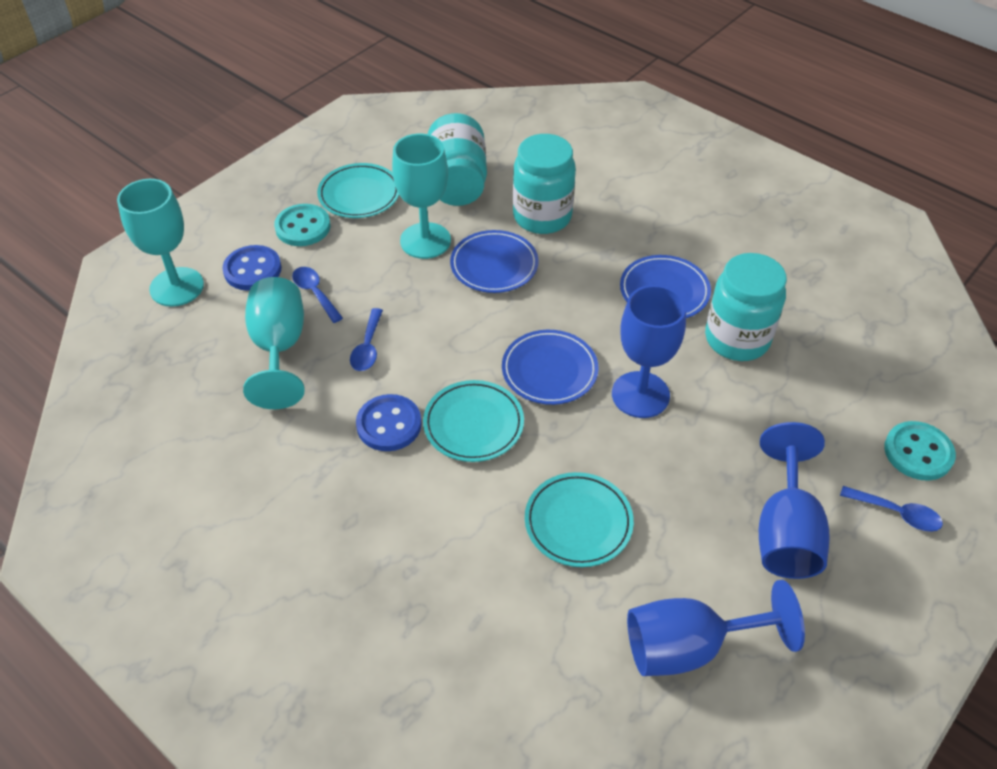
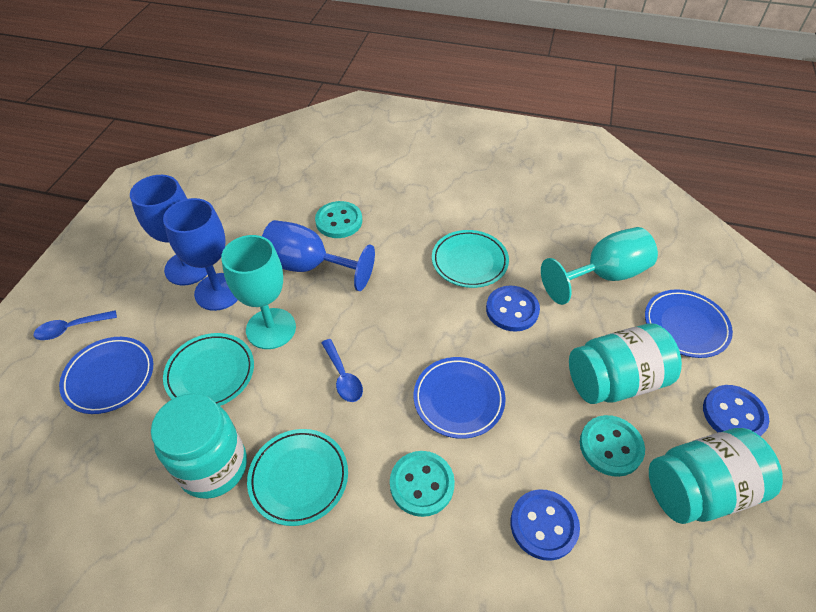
blue button: [222,245,282,291] [356,394,422,451] = 2 -> [486,286,540,332] [510,489,580,561] [703,385,769,436] = 3
blue spoon: [292,267,343,323] [350,308,383,371] [840,486,943,532] = 3 -> [33,310,117,340] [322,339,363,402] = 2
turquoise button: [274,204,330,246] [884,421,956,481] = 2 -> [315,201,362,238] [390,451,455,517] [580,415,645,477] = 3
turquoise goblet: [117,179,204,307] [243,277,305,409] [392,133,451,259] = 3 -> [221,235,296,349] [541,227,658,305] = 2

